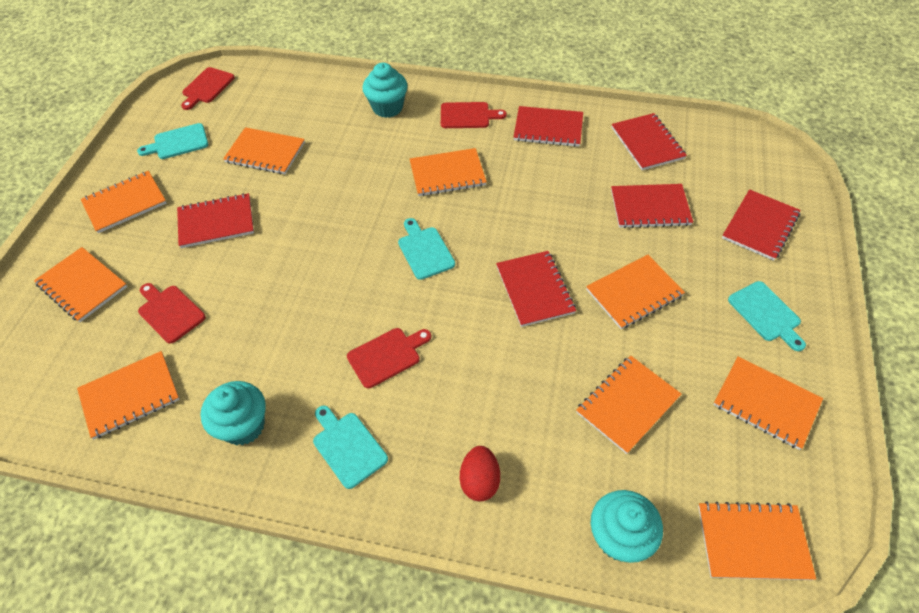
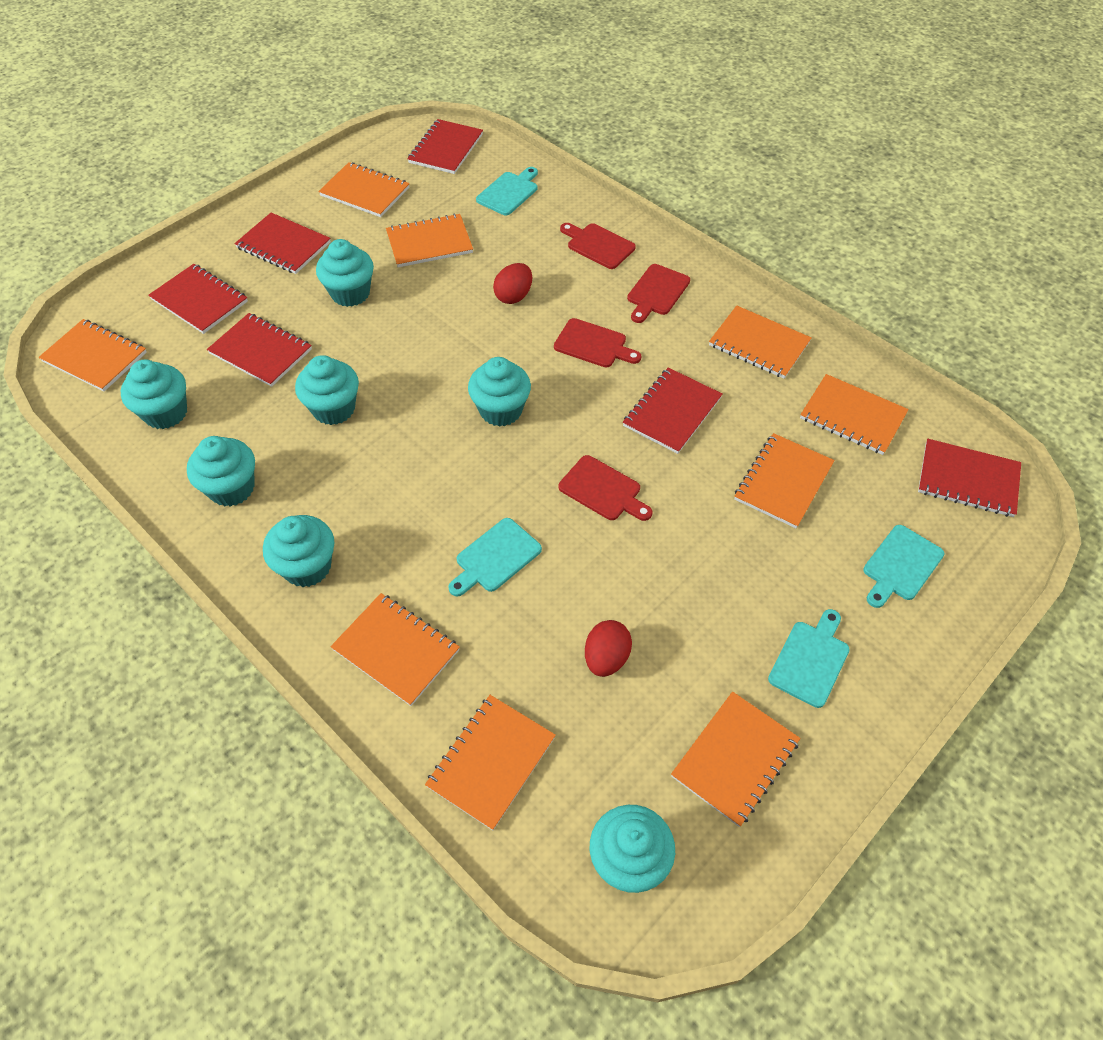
red egg: [460,446,500,501] = 1 -> [493,263,532,304] [585,620,632,677] = 2
turquoise cupcake: [201,381,266,445] [362,63,408,118] [591,490,663,563] = 3 -> [121,360,187,429] [187,436,255,507] [263,515,334,587] [295,355,359,425] [316,239,374,307] [468,357,531,427] [590,805,675,893] = 7

